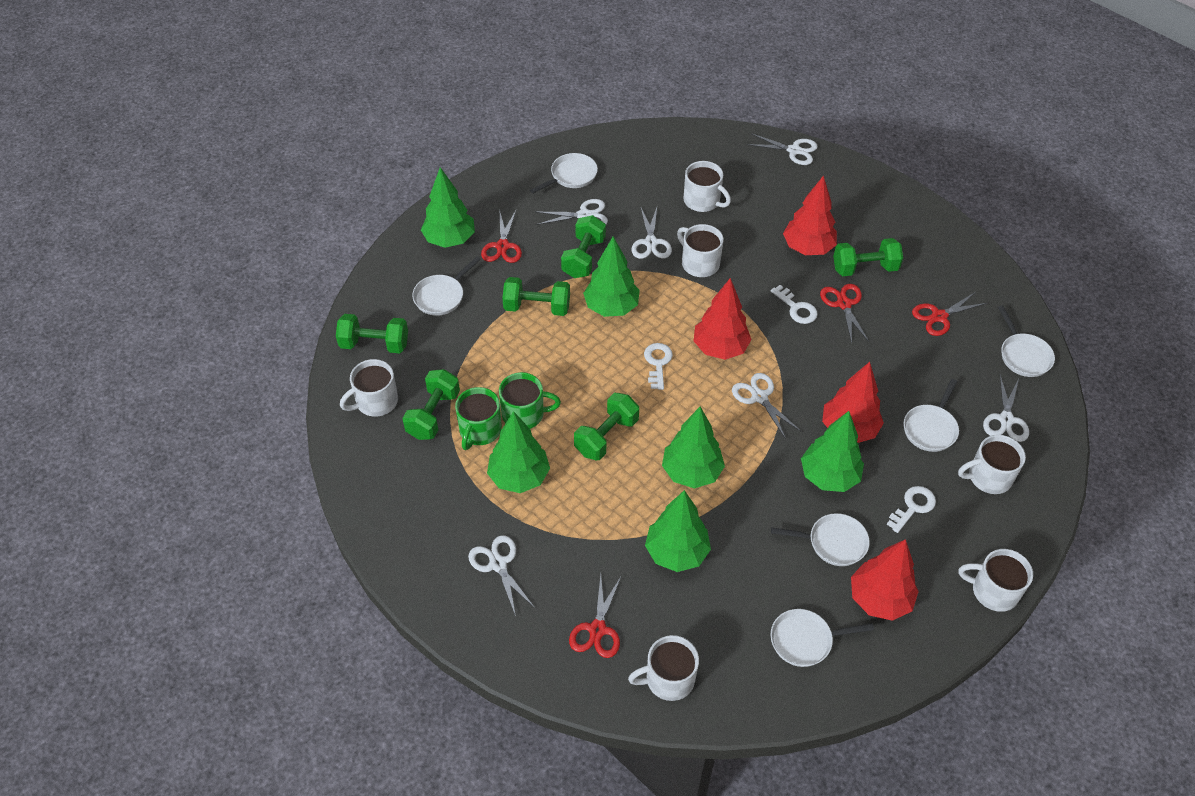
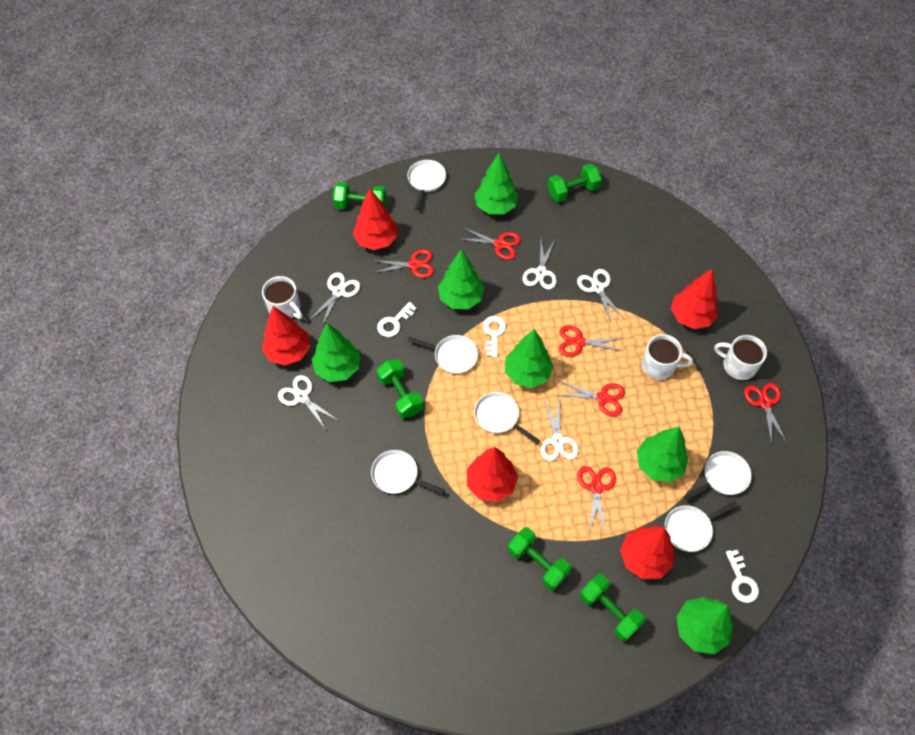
green dumbbell: [336,314,408,353] [402,369,460,440] [502,277,570,316] [561,215,606,278] [574,393,639,460] [833,238,903,276] = 6 -> [333,182,387,209] [377,359,424,418] [508,527,571,590] [548,164,602,202] [580,574,645,641] = 5
green mug: [455,387,502,450] [499,372,561,429] = 2 -> none = 0
red scissors: [481,211,522,263] [569,575,621,658] [820,284,869,343] [912,292,987,336] = 4 -> [372,249,434,278] [460,227,521,260] [559,325,623,357] [559,381,625,416] [577,466,616,535] [744,383,787,445] = 6
red tree: [694,278,752,360] [783,175,837,255] [822,362,884,443] [851,539,919,621] = 4 -> [262,306,310,366] [353,188,398,250] [467,447,518,502] [620,526,674,579] [671,269,718,329] = 5
white mug: [340,359,398,417] [628,635,699,701] [677,224,723,277] [683,161,731,212] [958,435,1026,494] [959,549,1033,612] = 6 -> [262,276,303,319] [642,334,693,380] [714,335,767,380] = 3
white scissors: [468,535,535,616] [536,199,608,225] [631,206,672,259] [732,373,801,439] [747,133,818,165] [983,375,1029,442] = 6 -> [278,375,337,428] [310,272,360,326] [522,240,557,290] [541,398,579,461] [577,269,624,322] = 5

